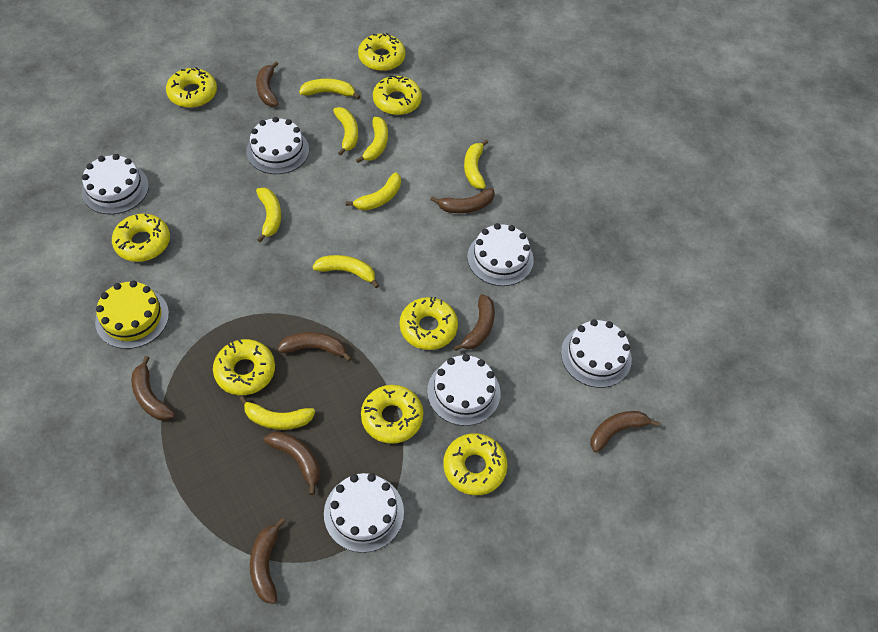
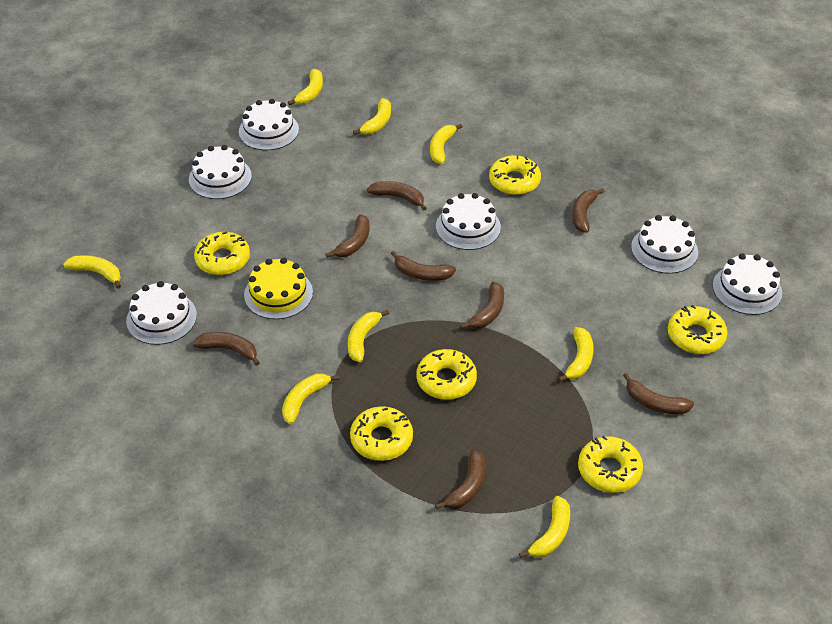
yellow donut: [112,214,170,262] [166,67,217,108] [213,339,275,395] [358,33,406,71] [361,385,423,444] [373,75,422,115] [400,297,458,350] [443,433,508,495] = 8 -> [194,232,250,275] [350,406,413,461] [416,349,477,400] [489,155,541,195] [578,436,643,493] [668,305,727,354] = 6

